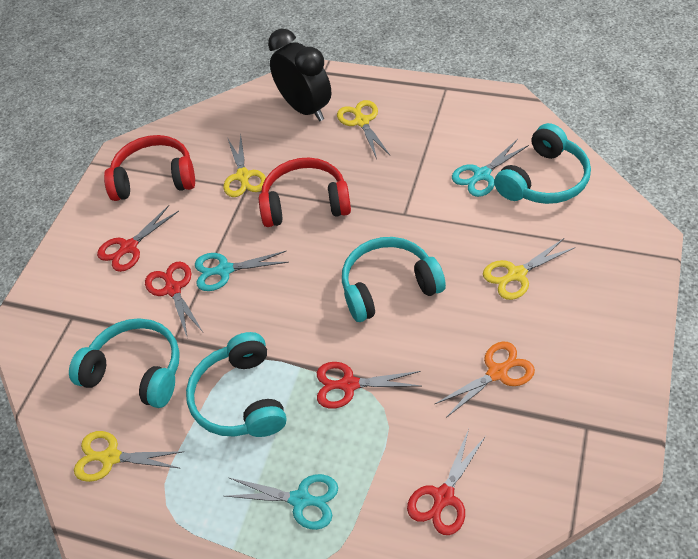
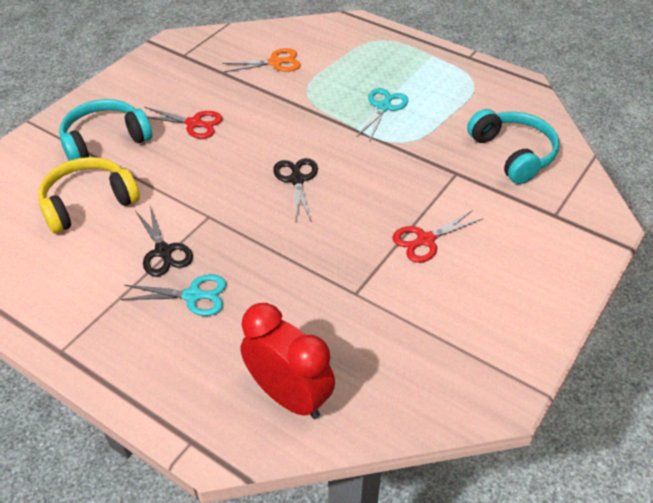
black clock: [268,29,331,121] = 1 -> none = 0
black scissors: none = 0 -> [135,206,193,276] [273,158,318,222] = 2
red clock: none = 0 -> [241,303,335,419] = 1
red headphones: [104,135,195,201] [259,158,351,227] = 2 -> none = 0
red scissors: [97,205,179,272] [145,262,203,339] [317,362,421,409] [407,429,486,535] = 4 -> [145,107,222,139] [392,210,484,263] = 2
turquoise headphones: [69,318,180,408] [186,332,287,437] [342,237,446,322] [494,123,591,204] = 4 -> [59,99,152,161] [467,109,559,184] = 2
turquoise scissors: [195,251,289,291] [225,474,338,530] [452,139,529,197] = 3 -> [121,274,227,316] [357,88,408,140] = 2
yellow headphones: none = 0 -> [38,157,140,234] = 1
yellow scissors: [74,431,184,482] [223,134,266,197] [337,100,390,159] [483,238,575,300] = 4 -> none = 0

